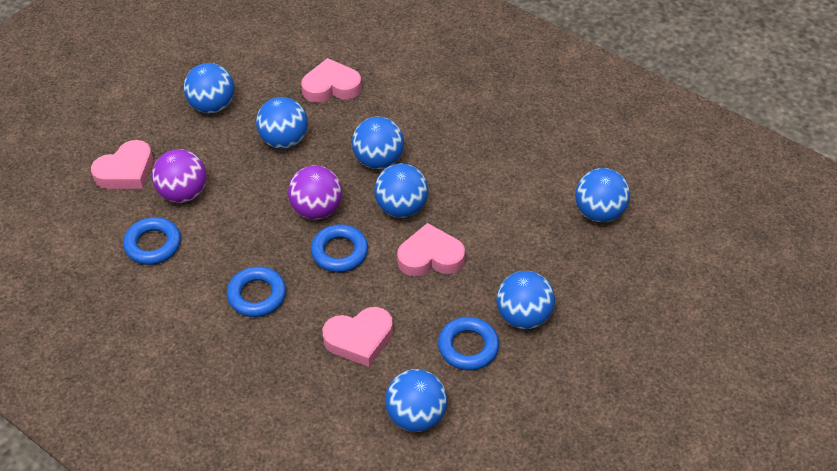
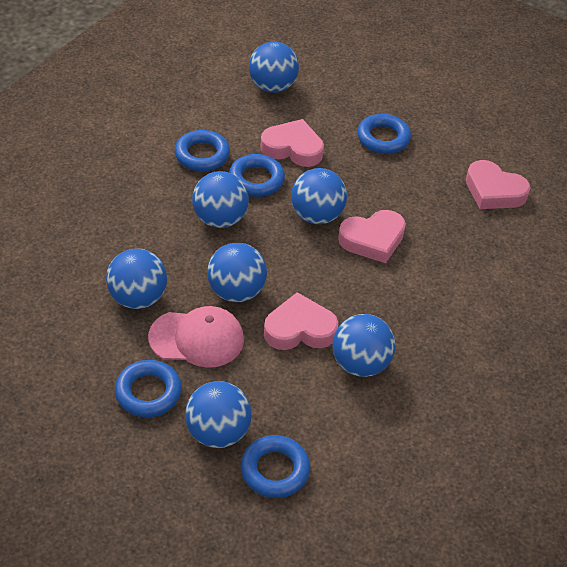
blue ring: [123,217,181,265] [227,266,286,317] [311,224,368,272] [438,317,499,370] = 4 -> [115,360,182,417] [175,130,230,171] [229,154,285,197] [240,435,310,498] [357,114,411,154] = 5
pink cap: none = 0 -> [148,306,244,368] = 1
purple ball: [152,149,207,203] [288,165,342,220] = 2 -> none = 0

